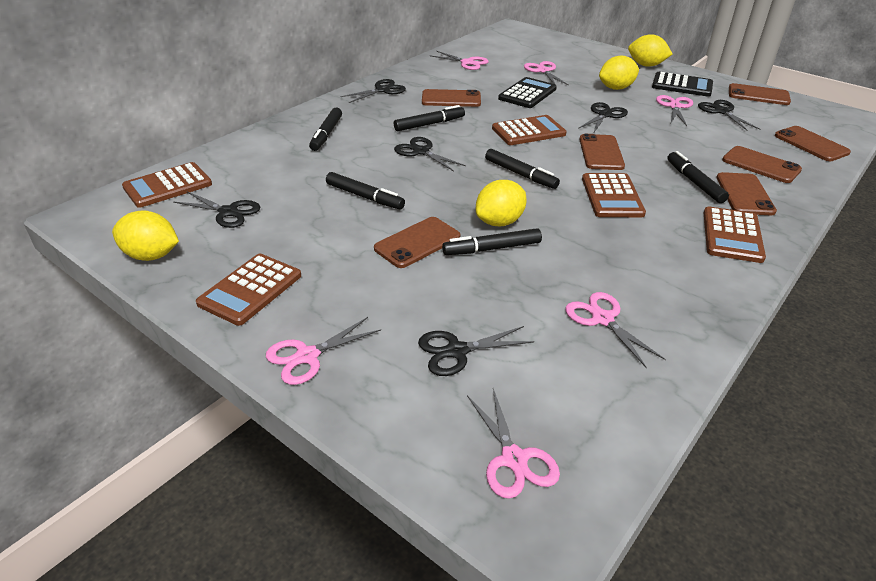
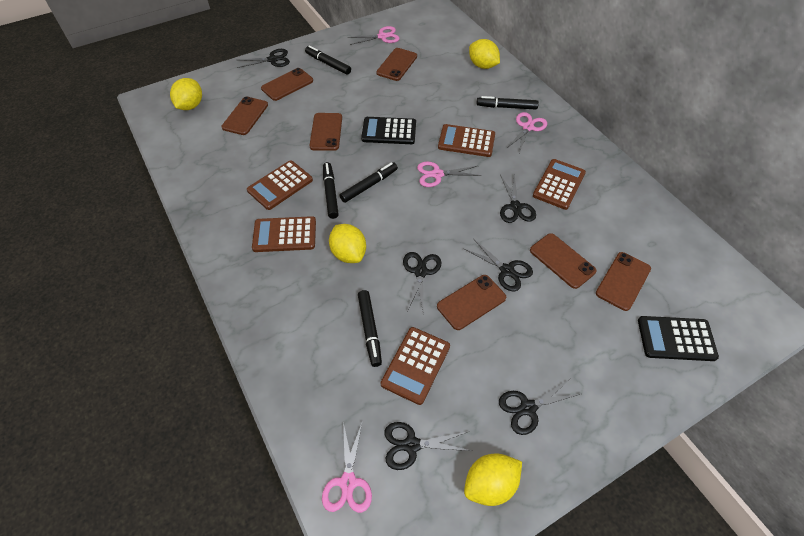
black marker: [309,107,342,151] [326,172,405,209] [394,105,465,131] [442,228,542,255] [485,149,560,189] [667,151,729,203] = 6 -> [305,45,351,75] [323,162,339,219] [340,162,398,203] [358,290,382,367] [476,96,539,110] = 5
pink scissors: [266,317,381,385] [431,51,489,70] [467,389,560,499] [524,61,569,86] [565,292,666,368] [656,95,693,126] = 6 -> [322,422,372,513] [348,26,400,45] [417,161,481,187] [506,112,547,153] = 4

